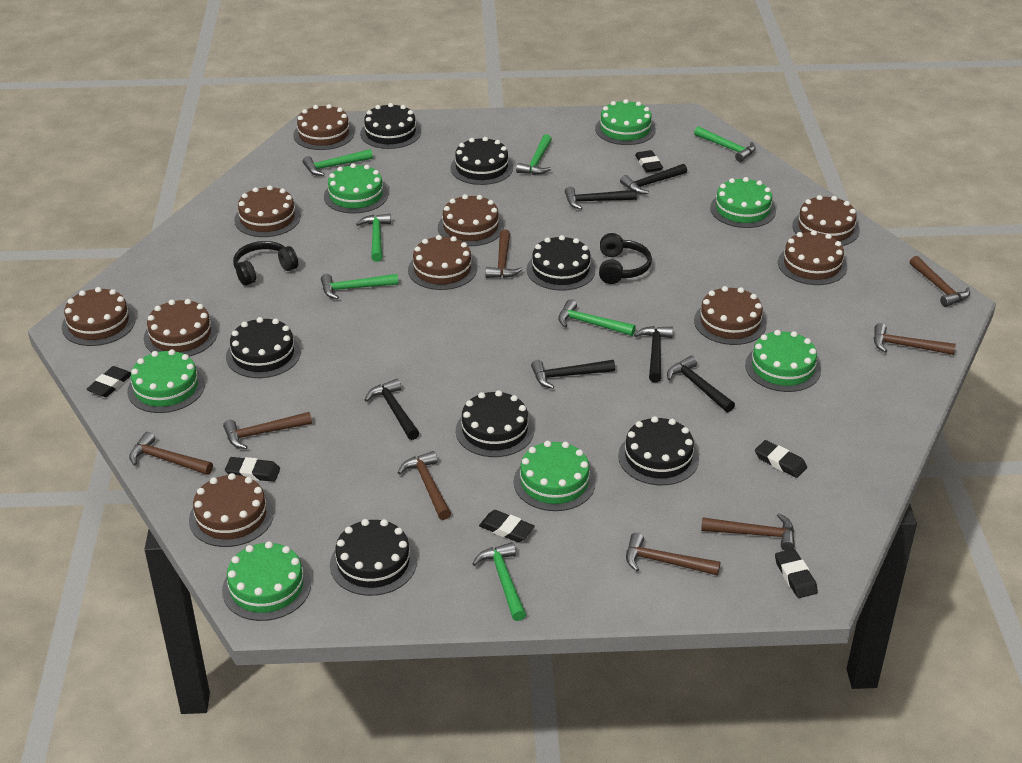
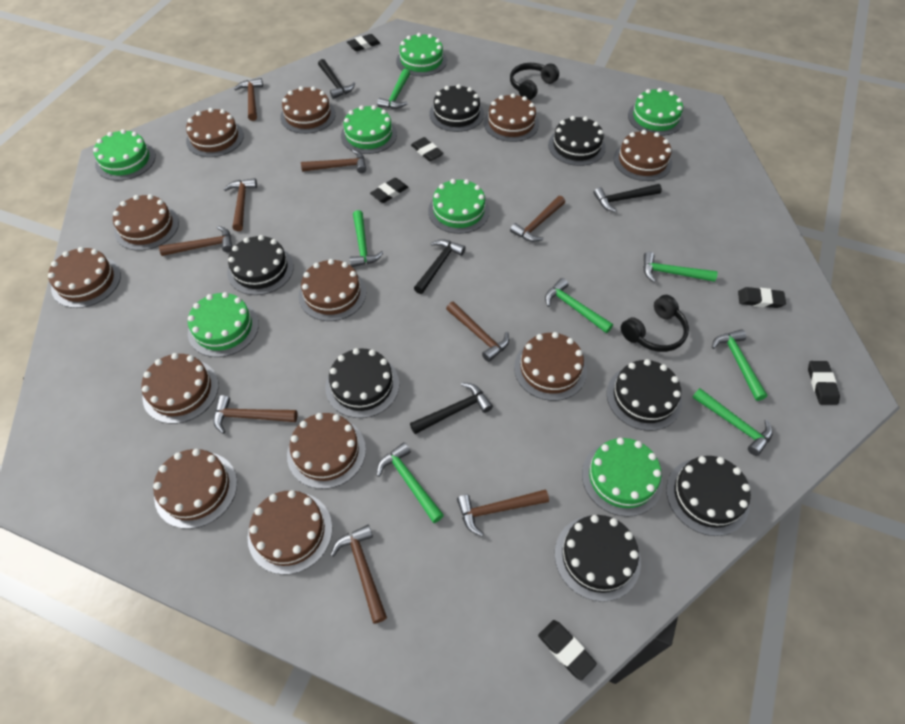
black hammer: [365,379,419,440] [531,360,615,389] [565,187,637,209] [620,164,687,194] [634,326,673,383] [667,356,735,412] = 6 -> [318,59,355,99] [410,382,493,434] [414,239,466,294] [593,184,662,212] = 4
brown cake: [61,287,135,346] [144,299,218,357] [189,473,274,547] [234,185,301,237] [293,104,354,150] [408,235,477,290] [438,194,504,246] [694,286,767,345] [778,230,847,285] [792,195,860,246] = 10 -> [48,247,121,308] [113,194,179,251] [141,353,219,424] [153,449,237,529] [186,108,244,157] [248,490,332,575] [280,86,336,134] [287,413,366,489] [299,259,366,321] [484,93,539,142] [514,332,587,401] [613,130,672,181] = 12
brown hammer: [129,432,213,475] [223,412,312,449] [397,451,451,520] [485,229,523,278] [626,533,720,576] [701,513,795,551] [873,323,956,355] [910,256,970,307] = 8 -> [159,226,233,256] [214,395,297,434] [224,178,257,231] [234,78,263,121] [301,149,366,173] [331,525,387,624] [446,302,509,362] [457,489,549,536] [510,196,565,242] = 9

